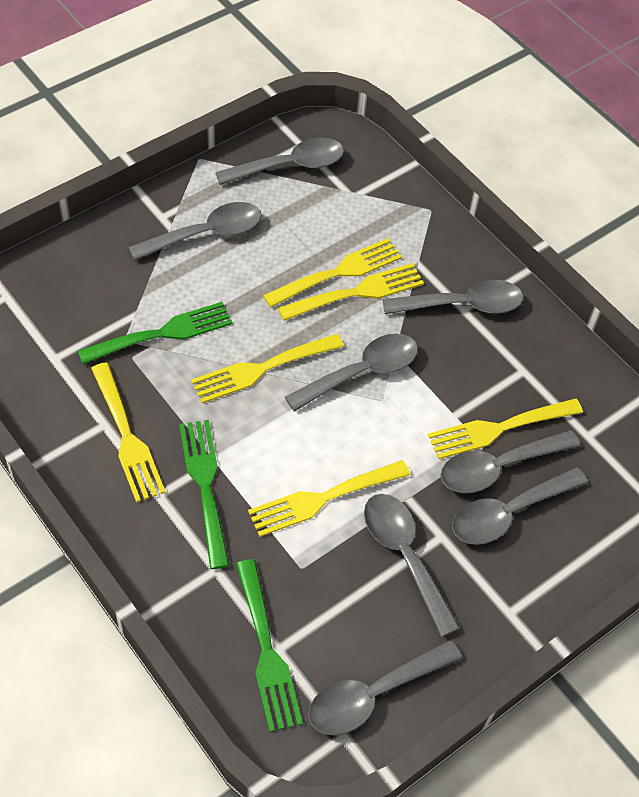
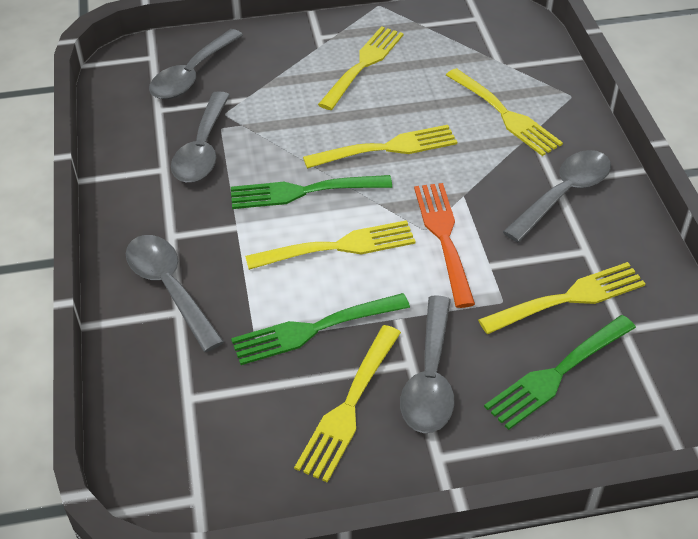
grey spoon: [128,202,262,261] [215,138,344,185] [285,334,418,412] [308,640,462,735] [364,494,460,637] [383,280,523,314] [440,430,580,493] [452,467,588,545] = 8 -> [126,235,224,352] [149,29,243,99] [171,91,230,183] [400,295,455,433] [503,150,611,242] = 5
orange fork: none = 0 -> [414,183,475,308] = 1

